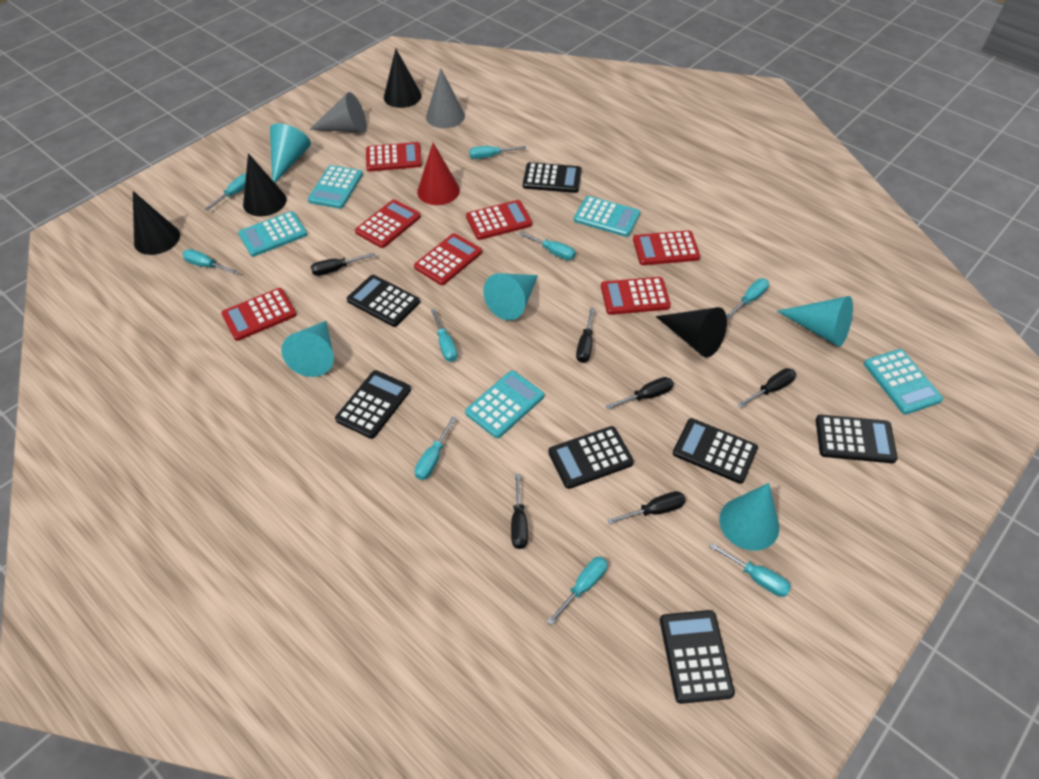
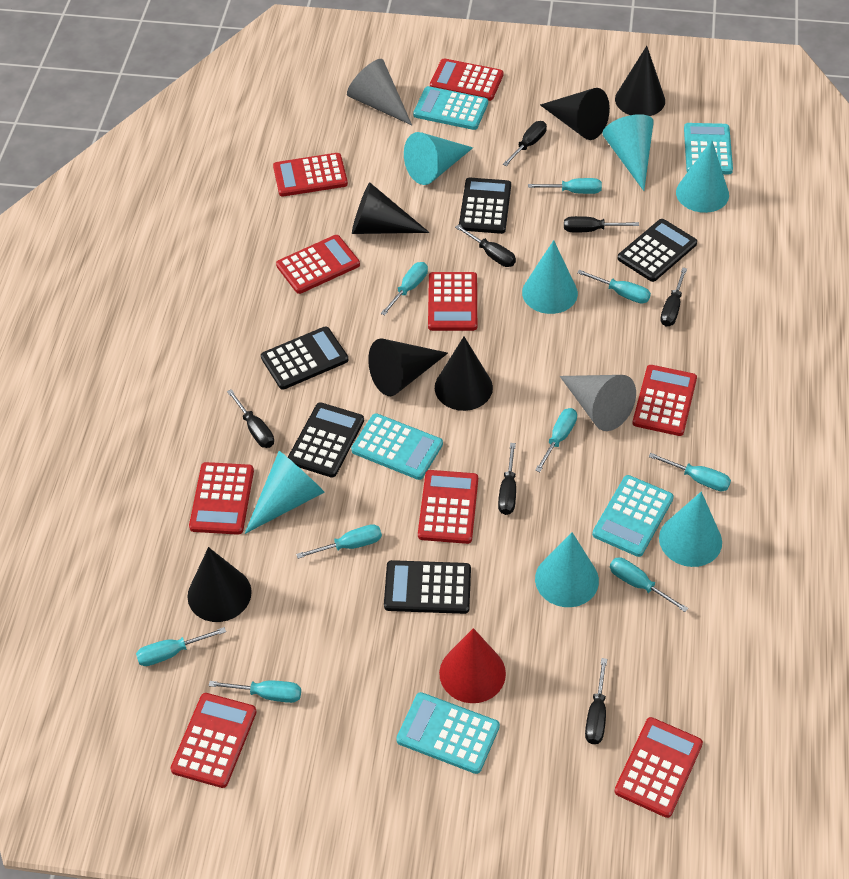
black calculator: [335,370,411,439] [347,275,420,327] [523,162,582,193] [548,426,634,489] [660,610,735,704] [673,418,758,484] [816,415,898,463] = 7 -> [261,326,348,390] [288,402,364,477] [384,560,471,614] [459,178,511,234] [617,219,697,282] = 5
black cone: [133,191,180,255] [243,153,287,217] [384,49,422,108] [656,307,727,357] = 4 -> [187,547,252,622] [352,182,430,234] [368,339,448,396] [435,337,493,411] [540,88,610,140] [615,46,665,116] = 6
black screwdriver: [311,253,375,276] [511,474,528,549] [576,308,595,363] [606,377,674,409] [608,491,686,524] [737,368,796,408] = 6 -> [227,389,274,448] [455,225,516,267] [498,443,516,515] [503,121,547,166] [564,216,639,233] [585,658,607,744] [660,268,687,327] = 7
red calculator: [221,288,297,341] [355,199,421,248] [366,142,422,171] [414,233,482,285] [466,200,532,240] [601,277,671,315] [633,230,700,265] = 7 -> [170,693,257,788] [189,462,254,535] [273,153,348,197] [276,235,360,294] [418,470,478,544] [428,272,477,331] [430,58,503,101] [614,717,703,818] [633,365,697,436] = 9
turquoise cone: [270,123,311,182] [281,321,334,377] [483,273,538,320] [719,483,779,551] [777,296,853,347] = 5 -> [244,451,325,534] [404,132,473,185] [522,240,578,314] [535,532,599,607] [602,114,654,191] [659,492,722,567] [676,140,729,213] = 7

